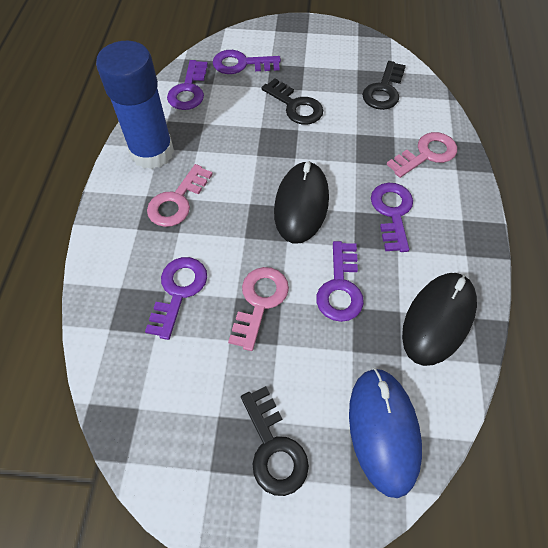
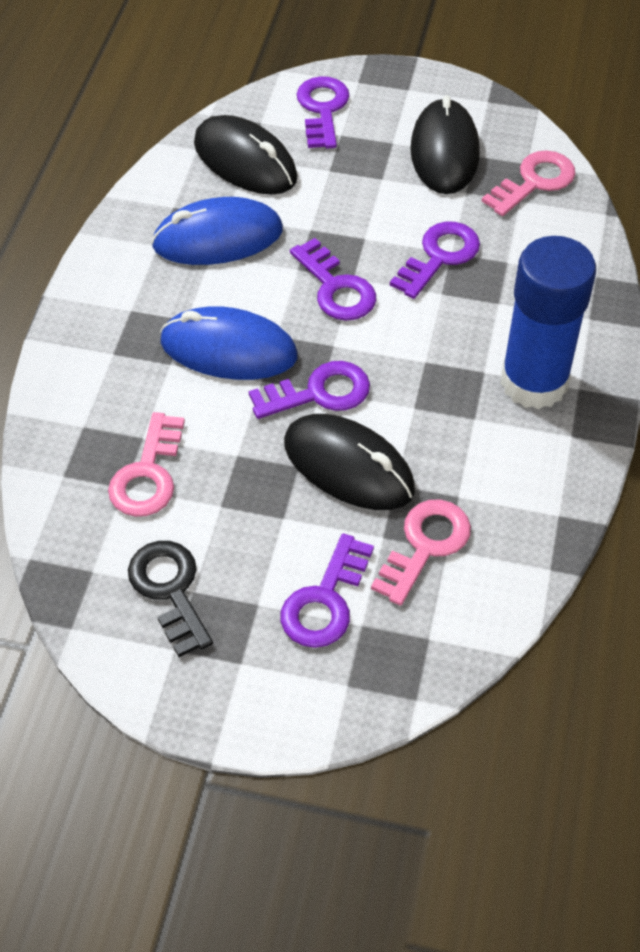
black key: [241,386,309,496] [261,78,323,125] [362,61,406,110] = 3 -> [128,541,213,657] = 1
black mouse: [274,161,329,244] [402,273,477,366] = 2 -> [194,115,297,195] [284,414,415,510] [410,95,480,194] = 3
blue mouse: [349,368,422,498] = 1 -> [151,197,283,265] [160,306,297,380] = 2

